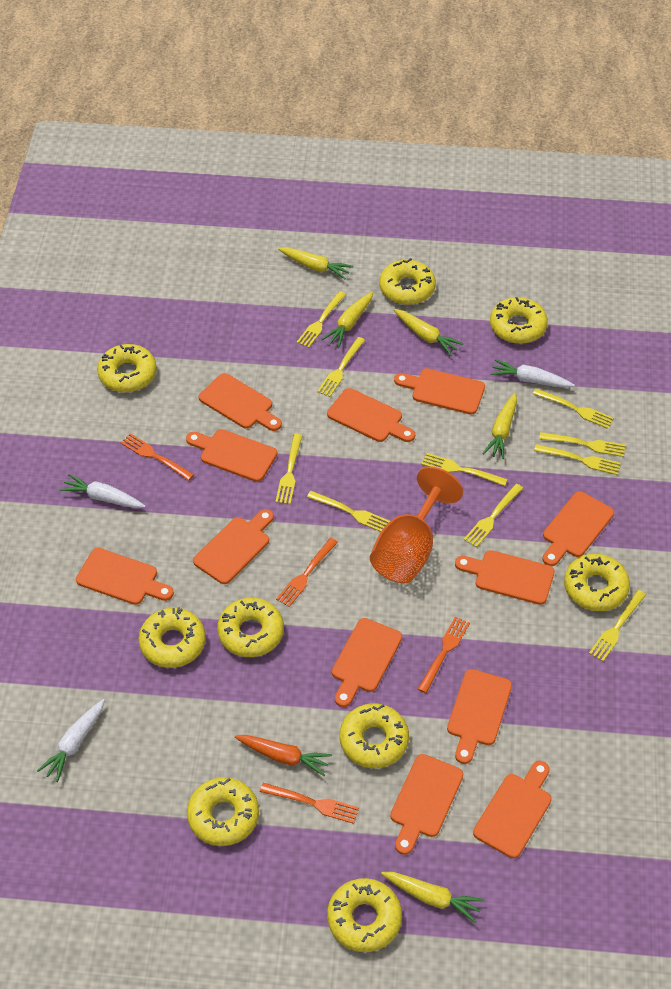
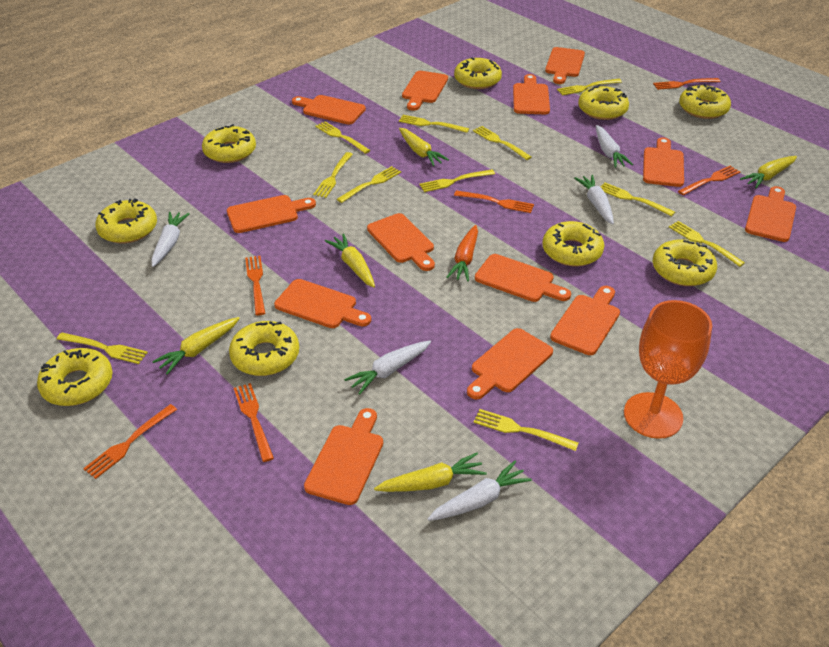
orange cutting board: [76,548,174,605] [186,429,277,482] [193,509,274,584] [199,373,282,431] [327,388,415,442] [332,618,402,707] [390,754,463,855] [394,368,485,415] [447,669,512,764] [455,550,555,605] [473,761,552,858] [542,491,614,566] = 12 -> [227,195,316,233] [274,279,371,328] [292,95,366,125] [304,408,383,505] [367,213,435,271] [402,71,448,111] [467,328,553,399] [475,254,571,302] [513,74,550,114] [545,47,585,84] [550,286,620,355] [643,137,684,187] [745,186,796,242] = 13
orange fork: [121,433,194,481] [260,783,359,824] [276,538,338,607] [418,616,470,693] = 4 -> [83,404,177,479] [234,383,274,462] [245,256,265,315] [454,191,534,213] [653,78,720,90] [678,165,740,195] = 6
white carrot: [37,699,105,782] [60,474,145,508] [490,359,575,388] = 3 -> [151,212,190,267] [344,341,431,395] [428,461,532,521] [574,175,614,225] [596,125,633,168] = 5
yellow fork: [275,434,303,504] [297,291,346,348] [307,491,390,532] [317,337,365,397] [422,453,508,486] [464,483,523,548] [533,388,614,429] [534,444,621,475] [539,432,625,457] [589,590,646,662] = 10 -> [57,332,148,364] [313,152,353,198] [315,121,371,154] [337,166,401,203] [399,115,469,133] [419,169,495,192] [473,126,532,160] [473,409,578,451] [557,79,622,95] [600,183,675,216] [669,221,745,267] = 11

